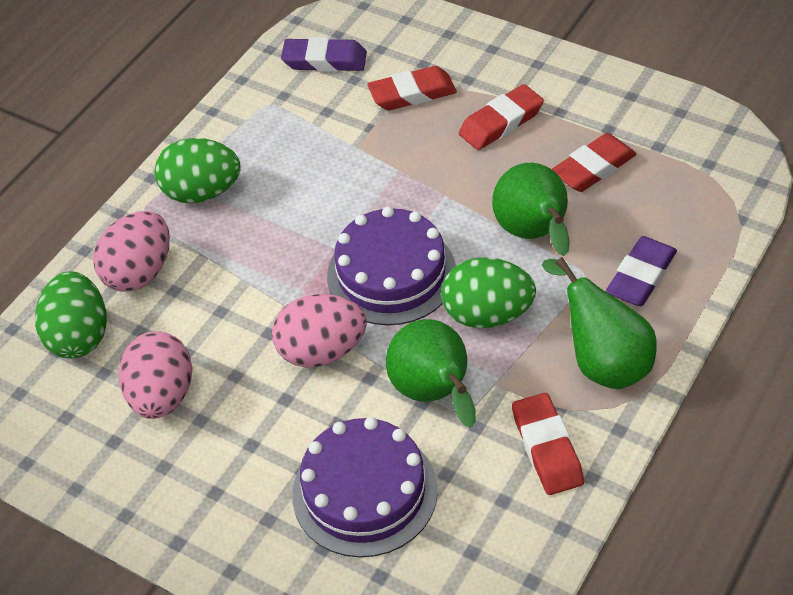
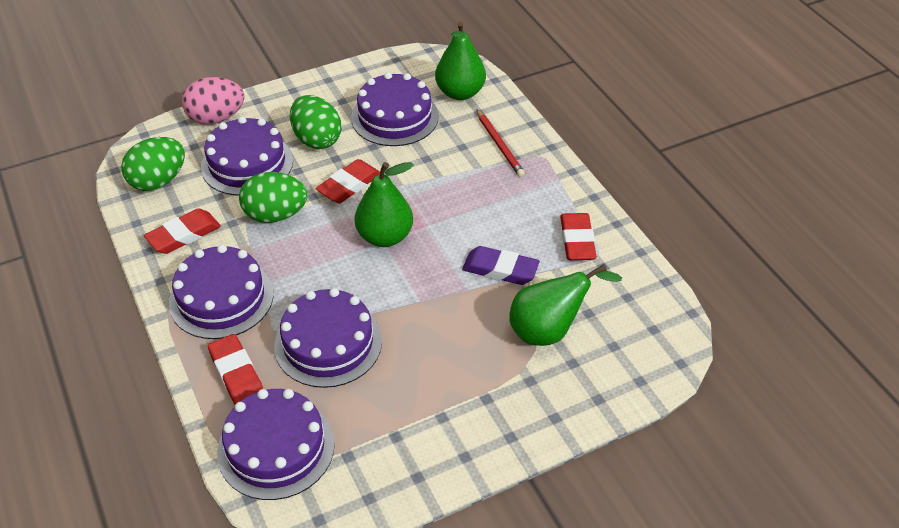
pink egg: [93,211,170,292] [119,331,193,419] [272,294,367,368] = 3 -> [182,77,244,124] = 1
purple cake: [292,417,438,557] [327,207,456,325] = 2 -> [169,245,273,339] [201,116,293,196] [217,389,335,500] [274,288,382,388] [351,72,439,146] = 5
purple eraser: [281,37,367,72] [606,236,677,306] = 2 -> [462,246,540,285] = 1
red pencil: none = 0 -> [477,110,525,177] = 1

